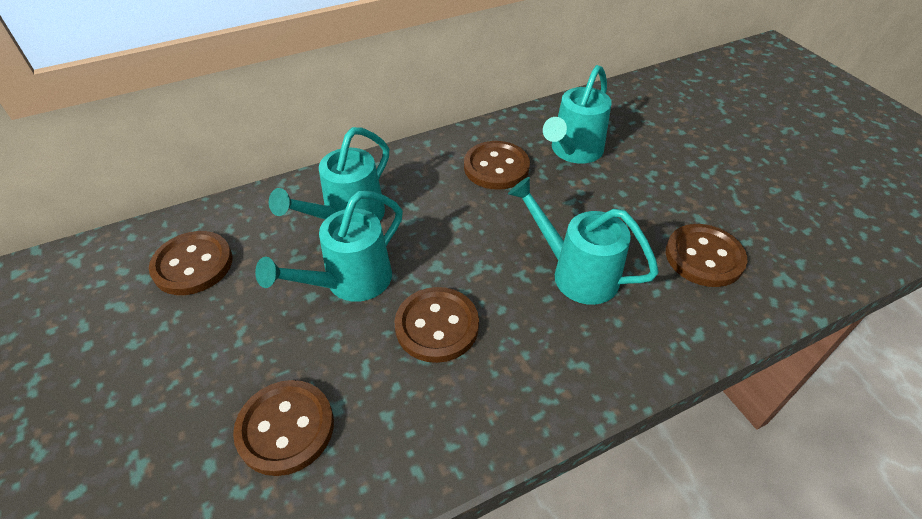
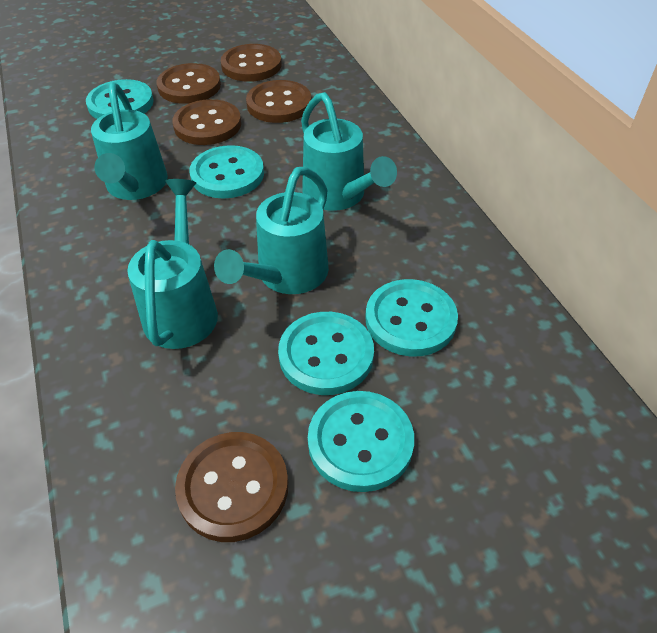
turquoise button: none = 0 -> [86,79,154,119] [189,145,264,198] [278,312,374,395] [308,391,414,492] [365,279,458,357] = 5

